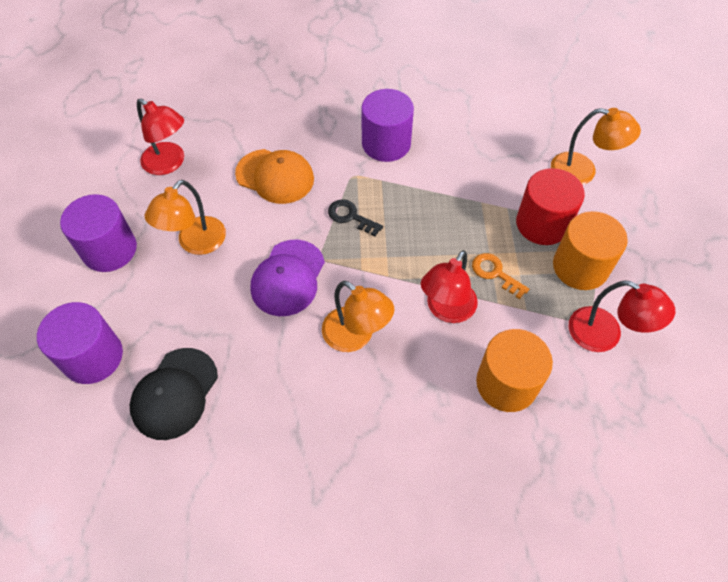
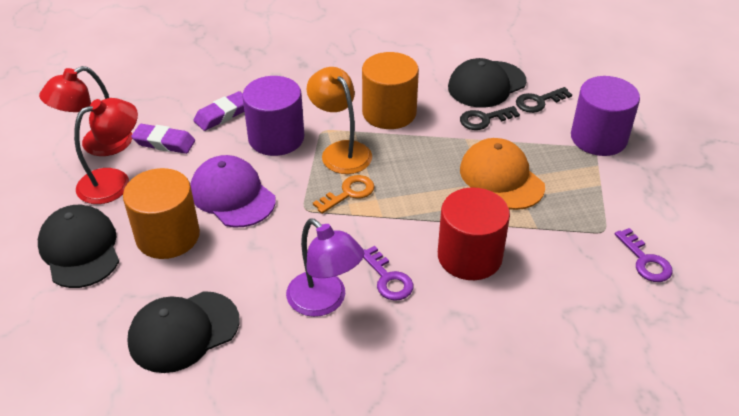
black cap: [130,348,218,440] = 1 -> [38,205,119,288] [127,291,240,373] [448,58,527,108] = 3
black key: [328,199,383,236] = 1 -> [460,106,520,130] [516,87,572,113] = 2
orange lamp: [145,180,226,255] [322,281,394,352] [551,108,641,185] = 3 -> [307,67,372,174] = 1
purple cylinder: [37,302,123,384] [60,194,137,272] [361,89,414,162] = 3 -> [242,76,304,156] [571,76,640,156] = 2
purple eraser: none = 0 -> [131,124,195,154] [193,91,244,131] = 2
purple key: none = 0 -> [363,246,414,301] [615,228,673,282] = 2
purple lamp: none = 0 -> [286,218,364,317] = 1
red lamp: [137,99,184,175] [421,250,478,323] [569,280,675,352] = 3 -> [39,66,132,156] [74,98,138,204] = 2

